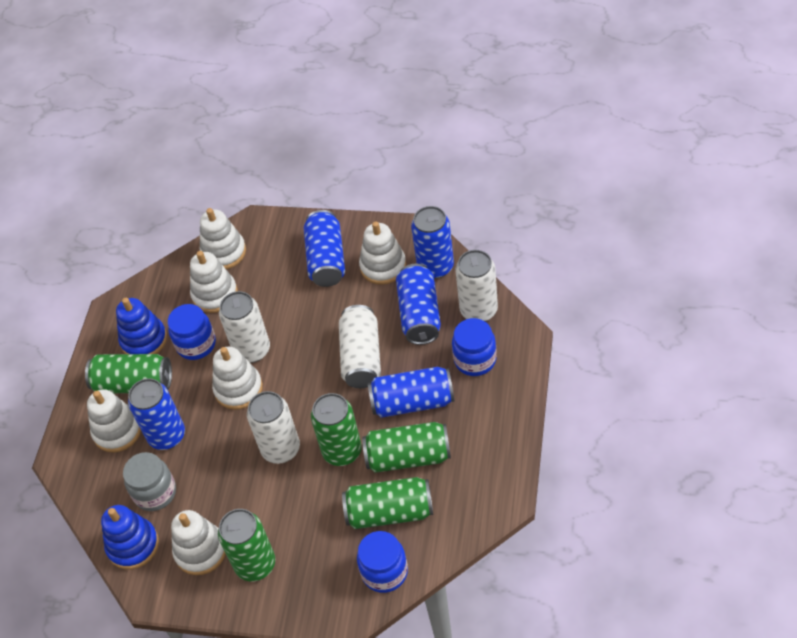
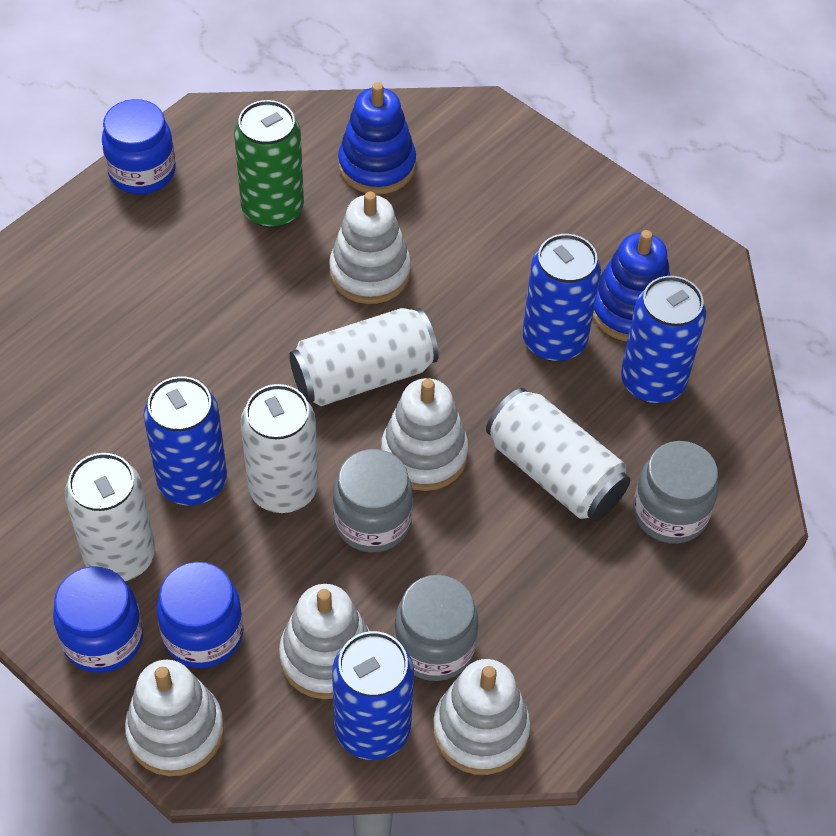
blue can: [128,378,185,450] [304,210,345,287] [368,367,454,418] [396,264,441,345] [411,206,454,278] = 5 -> [144,376,227,505] [332,631,414,760] [522,234,601,362] [621,276,706,404] = 4
green can: [85,354,172,393] [218,509,275,581] [311,393,362,466] [342,477,433,529] [362,422,451,473] = 5 -> [234,100,304,228] = 1
grey jar: [123,452,176,511] = 1 -> [333,449,413,552] [394,575,478,681] [633,441,719,544] = 3
white stacking toy: [87,389,141,452] [171,510,226,575] [190,251,238,313] [200,208,246,269] [212,347,263,410] [359,221,406,285] = 6 -> [125,660,224,776] [279,584,370,699] [329,192,411,304] [381,378,468,491] [433,659,530,775] = 5

